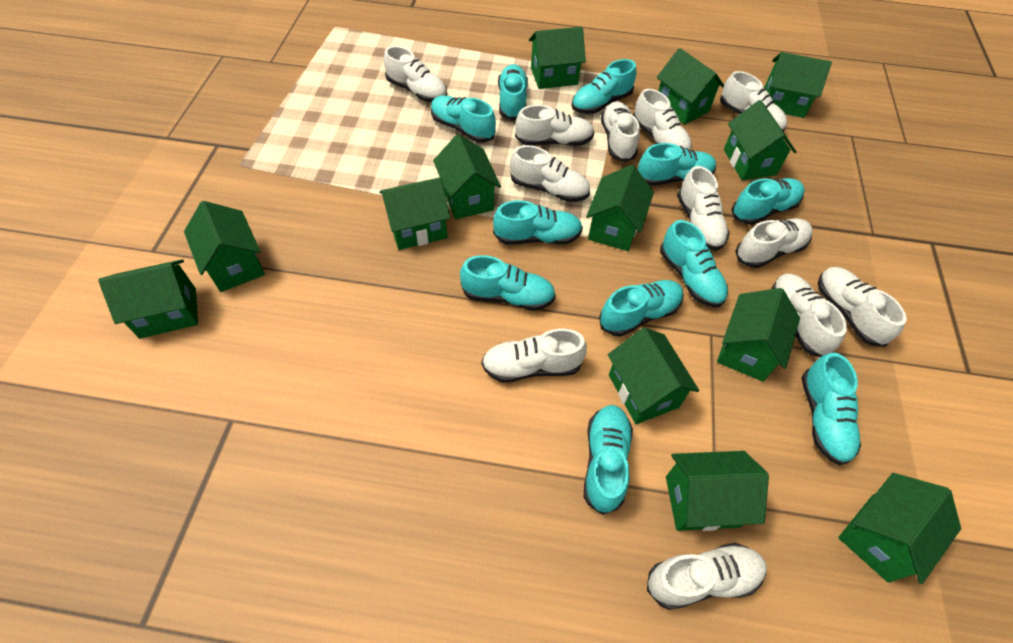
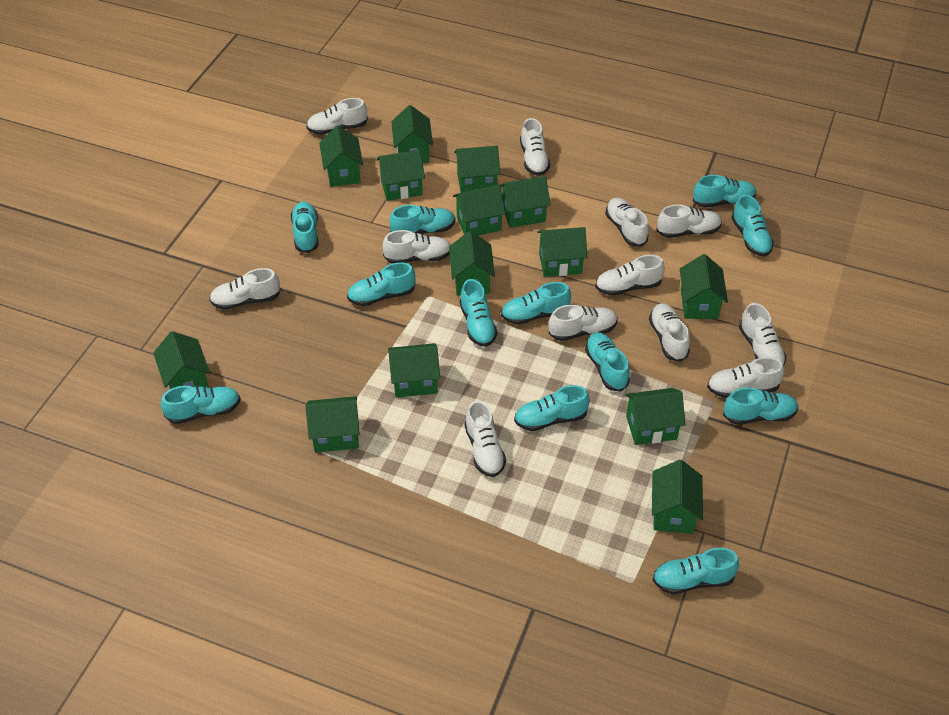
green house: [98,259,198,339] [184,201,265,292] [379,177,450,250] [433,134,501,219] [529,27,586,89] [586,165,654,251] [608,327,699,424] [657,48,724,125] [666,451,769,531] [717,288,800,382] [724,100,797,180] [764,52,832,118] [838,473,961,584] = 13 -> [153,331,210,390] [305,396,360,452] [319,126,363,187] [376,150,425,201] [388,343,440,398] [391,105,433,163] [449,231,495,296] [453,185,506,235] [454,146,500,193] [500,176,551,228] [537,227,587,277] [625,388,685,445] [652,460,703,534] [680,254,728,319] = 14
turquoise shoe: [431,95,496,143] [460,255,556,311] [493,200,583,245] [498,64,528,121] [571,59,636,114] [584,405,633,515] [599,280,684,336] [638,143,716,186] [660,220,728,307] [731,178,804,225] [801,353,861,465] = 11 -> [161,386,241,424] [291,201,319,253] [347,262,415,306] [389,205,455,234] [460,279,497,347] [501,282,571,325] [514,385,590,431] [585,332,630,392] [653,548,739,594] [693,175,756,208] [723,387,798,425] [731,195,774,256] = 12

